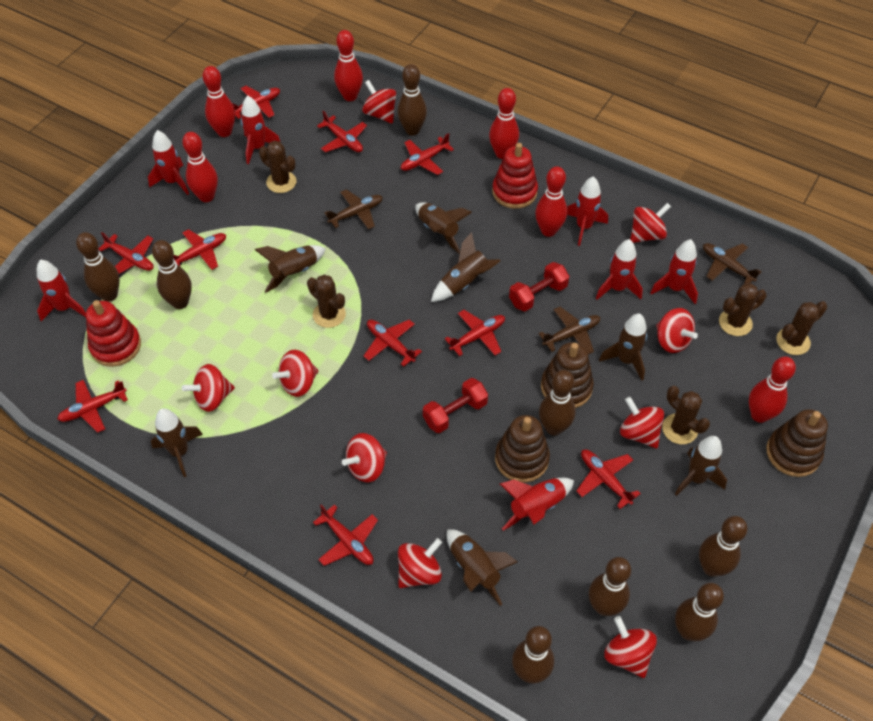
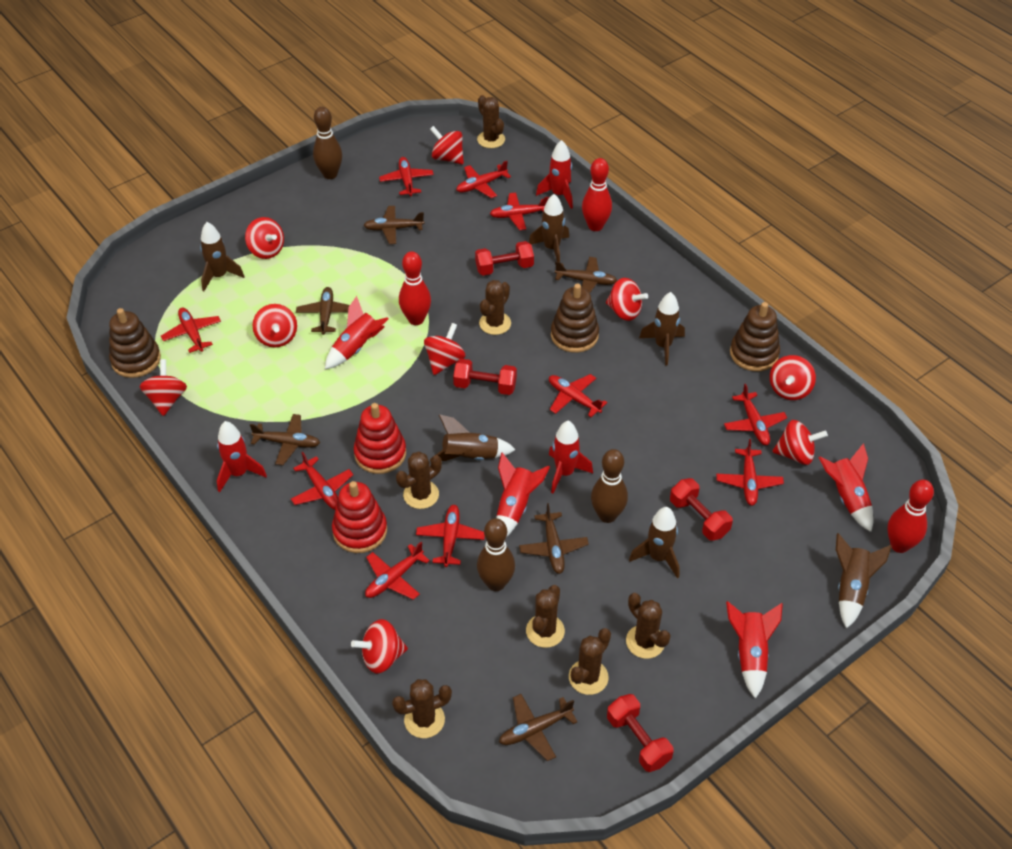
brown bowling pin: [76,232,120,302] [152,240,192,309] [397,64,427,135] [512,626,554,684] [539,370,576,436] [589,557,631,616] [675,583,724,641] [699,516,748,577] = 8 -> [313,107,342,179] [477,518,515,591] [591,449,628,523] = 3
brown cactus: [259,141,296,193] [307,275,346,328] [662,386,710,444] [719,283,767,336] [776,301,827,355] = 5 -> [392,679,452,738] [396,452,442,509] [477,95,505,148] [479,280,511,335] [526,585,565,648] [569,628,611,695] [626,593,671,659] = 7
brown plane: [325,189,383,229] [538,307,600,354] [703,243,761,284] = 3 -> [250,414,320,465] [296,287,350,335] [363,206,424,244] [499,694,578,761] [519,503,589,574] [555,257,617,293] = 6
brown rocket: [151,408,203,477] [255,245,326,293] [415,202,472,253] [431,232,501,302] [447,529,518,606] [599,313,647,381] [675,436,727,496] = 7 -> [200,222,245,291] [430,414,516,461] [529,194,569,262] [629,507,680,578] [639,292,685,366] [836,533,891,629] = 6
red bowling pin: [182,132,218,202] [203,66,235,137] [334,30,363,101] [489,88,519,159] [535,166,567,237] [749,357,796,423] = 6 -> [399,251,431,325] [582,158,612,231] [887,480,934,553] = 3
red dumbbell: [423,378,488,433] [509,262,569,312] = 2 -> [453,359,517,395] [475,241,534,276] [607,694,674,772] [670,478,733,541] = 4

